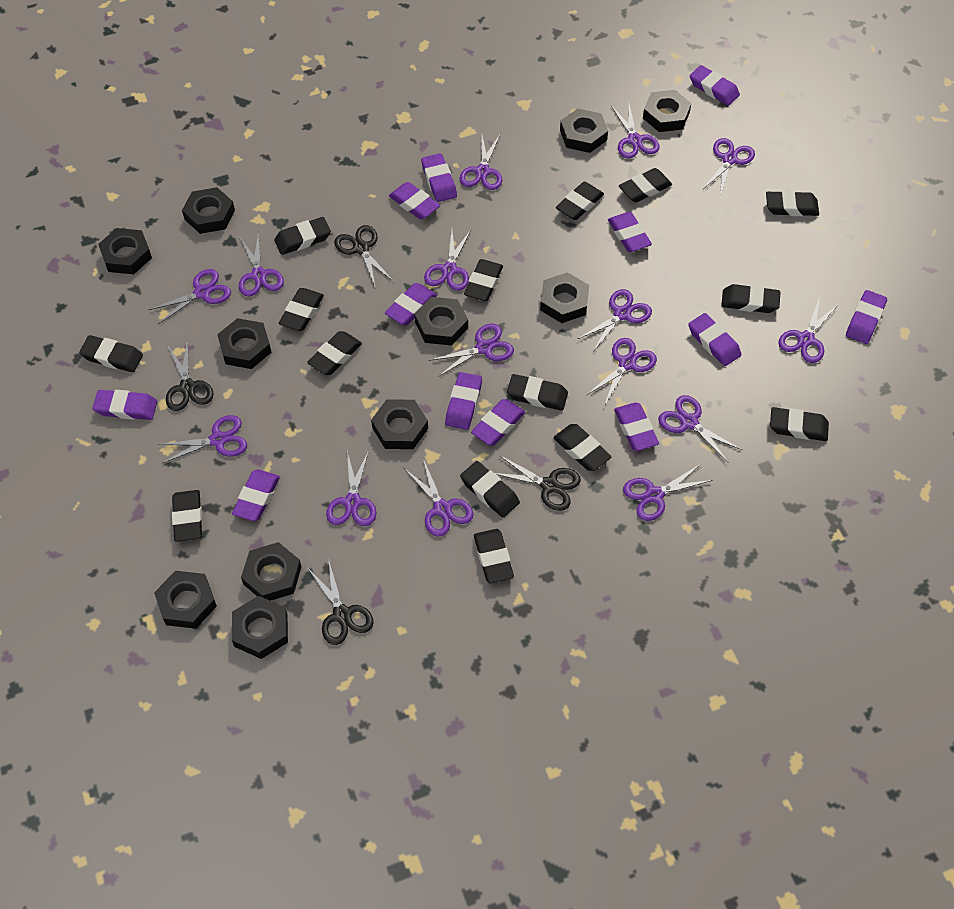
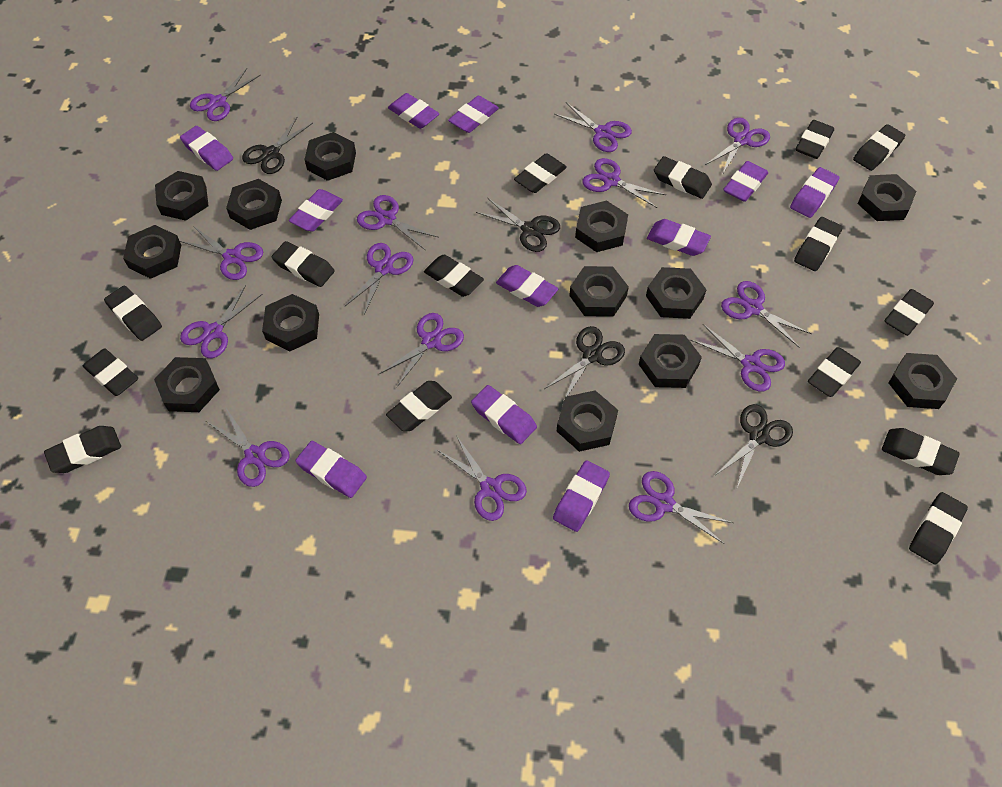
black nut: [98,228,152,274] [154,571,217,629] [182,187,235,234] [217,318,272,369] [232,596,288,659] [241,542,301,601] [371,399,428,449] [415,297,468,346] [540,272,589,323] [560,109,608,153] [643,90,691,132] = 11 -> [123,225,181,279] [154,357,220,412] [155,171,208,221] [226,179,282,230] [262,294,319,351] [304,132,356,181] [557,390,618,452] [569,266,629,317] [575,200,628,252] [639,334,702,388] [646,267,707,319] [858,174,916,221] [889,353,957,409] = 13
purple eraser: [93,390,157,420] [232,469,280,521] [385,283,437,325] [389,182,440,219] [421,153,457,202] [445,372,482,430] [471,399,525,445] [608,212,652,252] [614,403,659,451] [688,313,741,366] [690,65,740,106] [846,290,887,344] = 12 -> [180,126,233,171] [289,189,343,232] [295,441,367,498] [388,93,439,129] [448,96,499,133] [471,385,537,444] [496,265,558,307] [553,460,610,532] [647,219,711,256] [723,161,768,202] [790,167,840,218] = 11
purple scissors: [148,269,231,324] [157,415,247,463] [239,231,284,296] [326,450,376,526] [403,459,473,536] [424,230,471,291] [429,324,514,377] [460,135,502,190] [578,289,652,350] [587,338,657,406] [611,104,660,159] [623,463,713,521] [658,395,742,463] [702,138,755,196] [778,297,839,363] = 15 -> [180,226,263,280] [180,285,263,358] [190,68,261,121] [206,408,289,487] [344,243,414,315] [357,195,439,251] [379,313,464,387] [437,437,527,521] [554,102,632,152] [582,158,666,208] [629,471,733,544] [691,324,785,392] [705,118,770,175] [721,281,812,348] = 14

